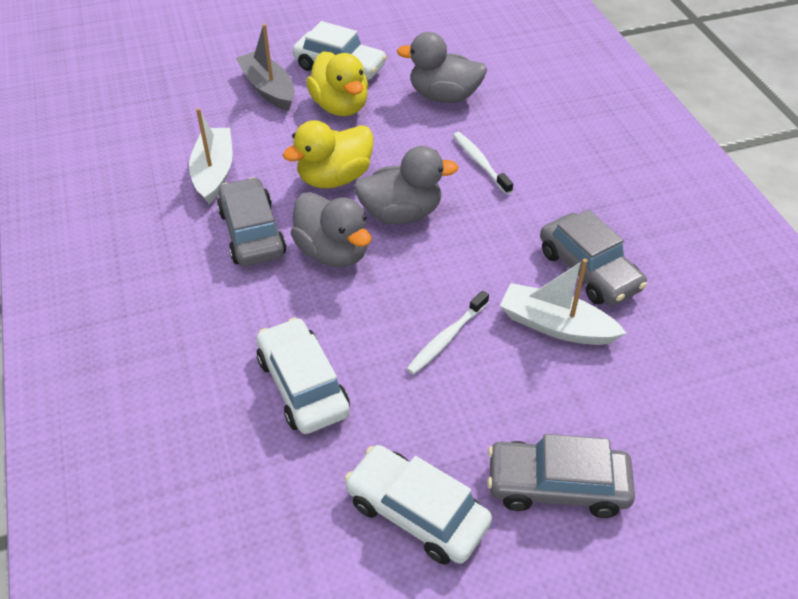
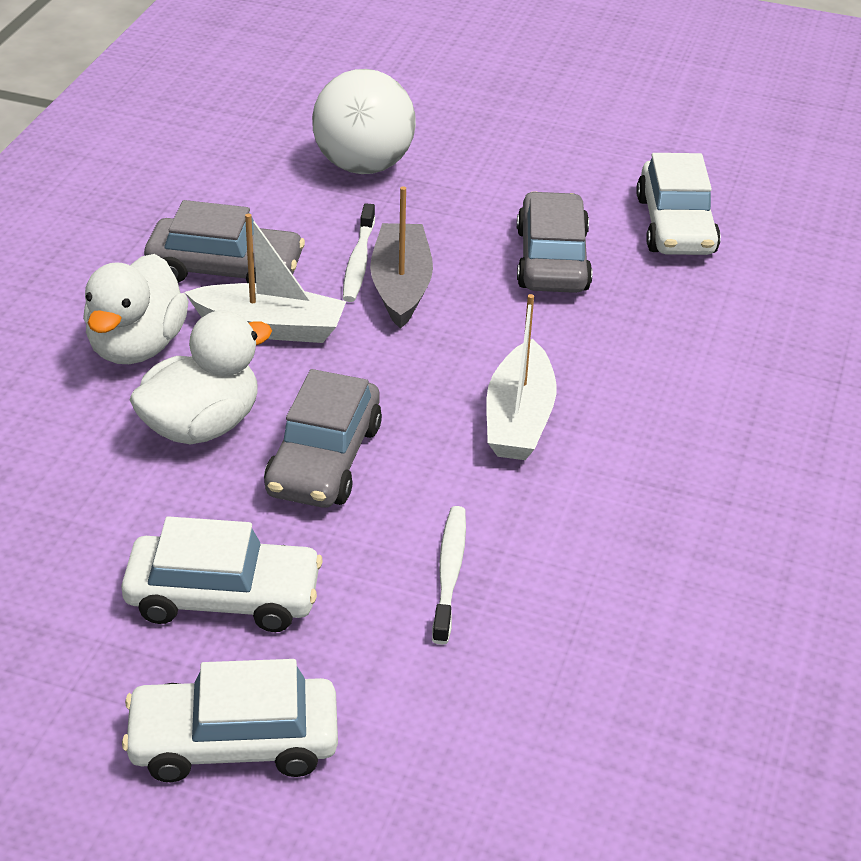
grey duck: [291,192,371,268] [354,146,459,224] [397,32,487,103] = 3 -> none = 0
white ball: none = 0 -> [312,69,416,174] = 1
white duck: none = 0 -> [83,254,188,364] [130,310,272,445] = 2
yellow duck: [283,120,374,188] [306,51,368,116] = 2 -> none = 0

